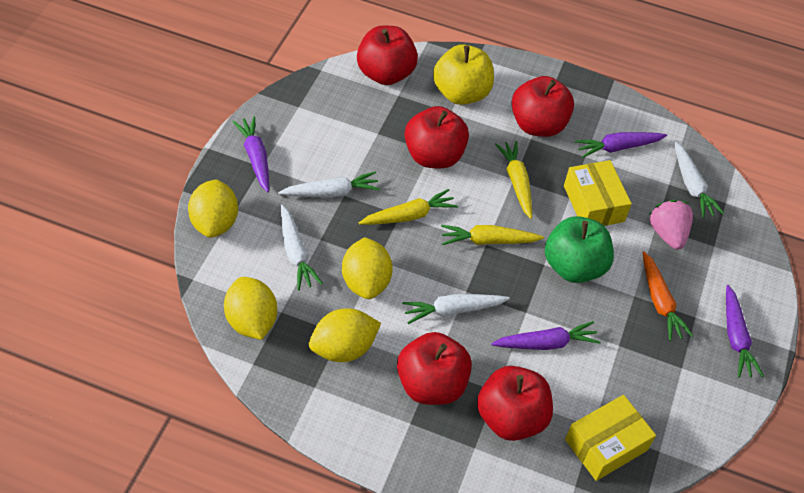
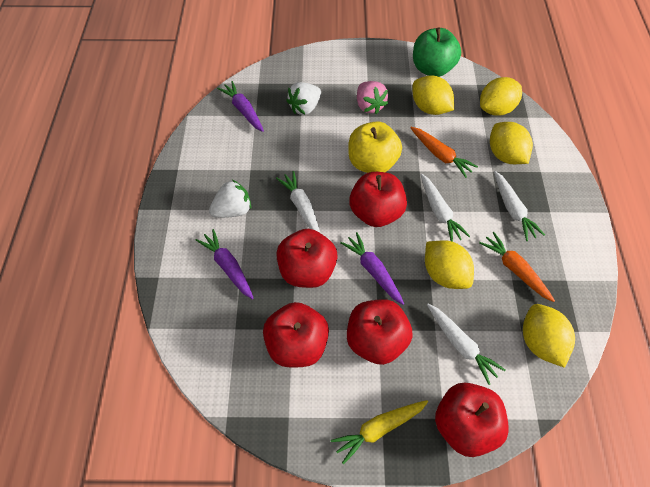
orange carrot: [643,251,693,341] = 1 -> [410,127,478,178] [479,232,555,302] = 2
purple carrot: [232,116,269,193] [491,321,601,350] [575,132,667,158] [726,285,764,378] = 4 -> [196,229,254,299] [217,81,264,132] [340,232,404,305] = 3
white strawberry: none = 0 -> [209,180,251,218] [286,82,321,115] = 2
yellow box: [564,160,632,226] [565,395,656,481] = 2 -> none = 0
yellow carrot: [359,189,458,225] [441,225,544,245] [495,141,532,219] = 3 -> [331,400,428,465] = 1
yellow lemon: [188,179,238,238] [224,277,277,340] [309,308,381,362] [342,237,393,299] = 4 -> [412,75,454,115] [425,240,474,289] [480,77,522,116] [490,122,533,164] [523,304,575,368] = 5

